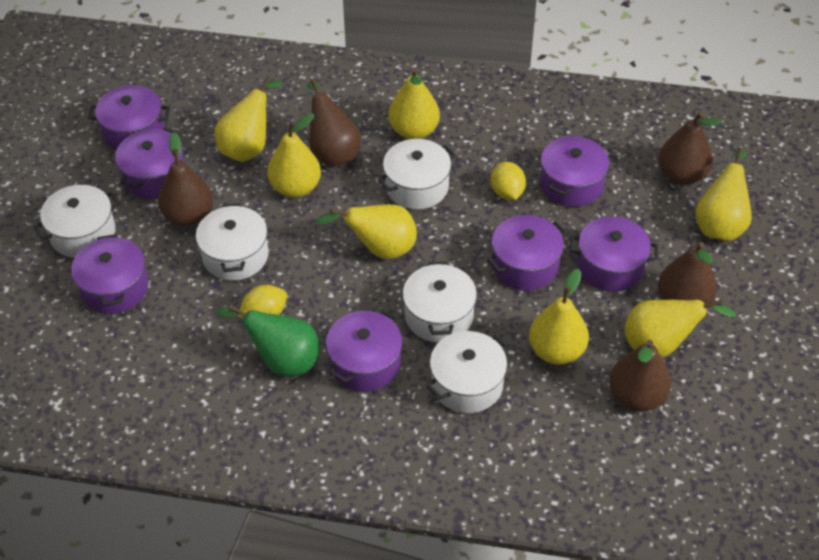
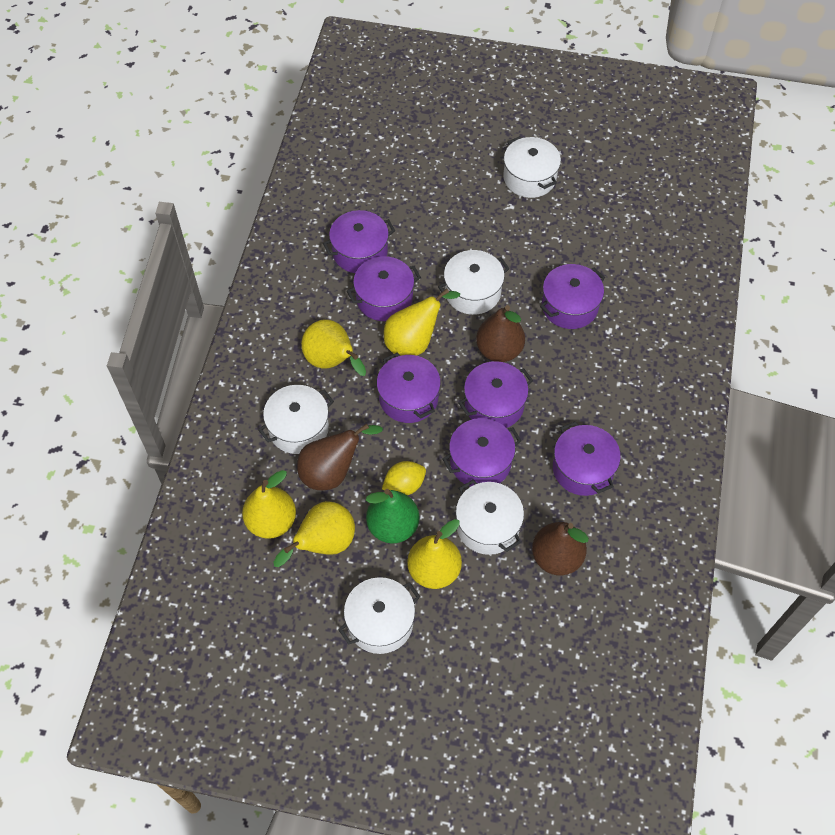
brown pear: [158,132,213,226] [307,79,361,167] [609,340,671,411] [658,112,722,185] [658,242,717,304] = 5 -> [297,423,383,490] [476,305,525,362] [532,522,589,576] = 3
yellow lemon: [238,285,287,318] [491,162,526,200] = 2 -> [382,461,426,495] = 1
yellow pear: [214,77,283,162] [267,113,321,198] [316,204,417,259] [388,68,440,139] [529,269,589,365] [624,299,736,357] [695,148,752,241] = 7 -> [242,470,296,539] [274,501,355,567] [301,319,366,376] [384,288,460,356] [407,519,462,589] = 5

